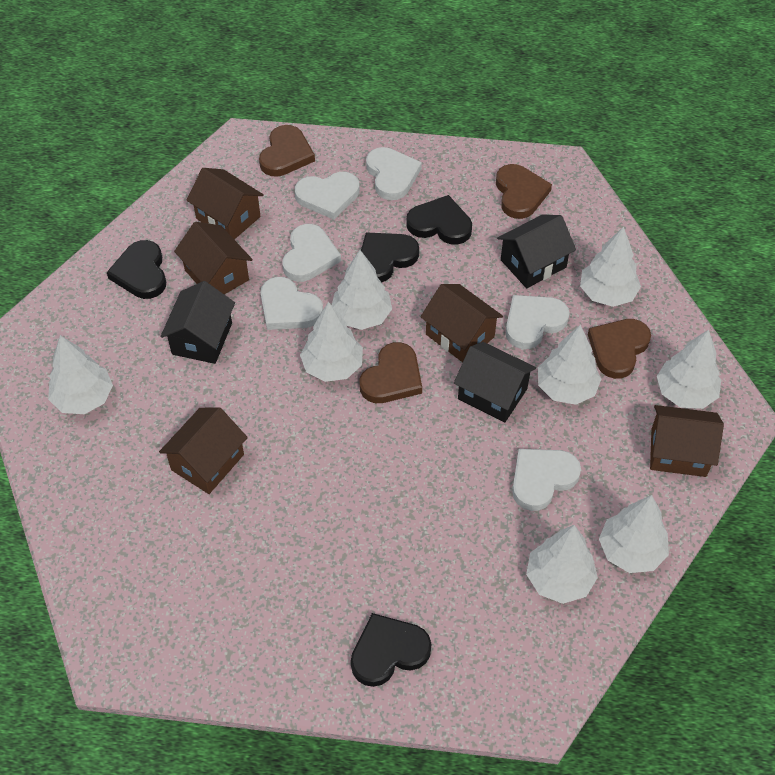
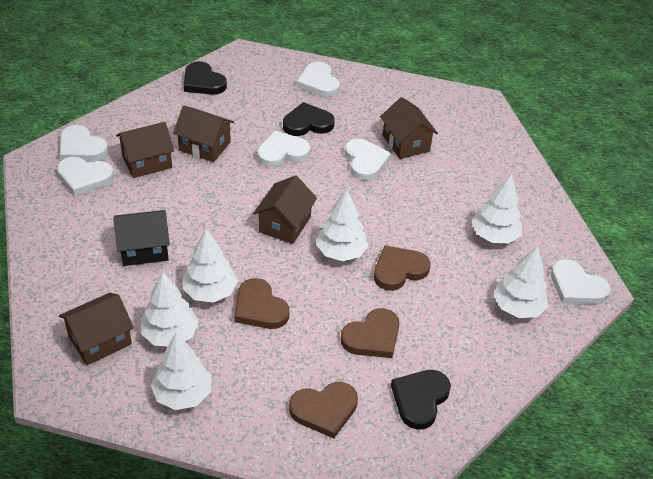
black heart: [107,240,166,299] [351,613,431,687] [361,232,419,282] [406,195,472,245] = 4 -> [184,61,227,95] [283,102,335,136] [391,370,451,429] = 3
black house: [160,281,235,364] [454,342,536,422] [497,214,576,288] = 3 -> [113,210,170,266] = 1
white tree: [48,335,113,414] [300,302,363,382] [332,250,392,330] [526,525,598,604] [538,325,601,405] [580,226,641,307] [599,495,669,573] [657,329,721,409] = 8 -> [141,272,199,347] [151,332,211,410] [183,228,238,303] [316,189,368,261] [472,173,522,244] [494,246,548,318] = 6

